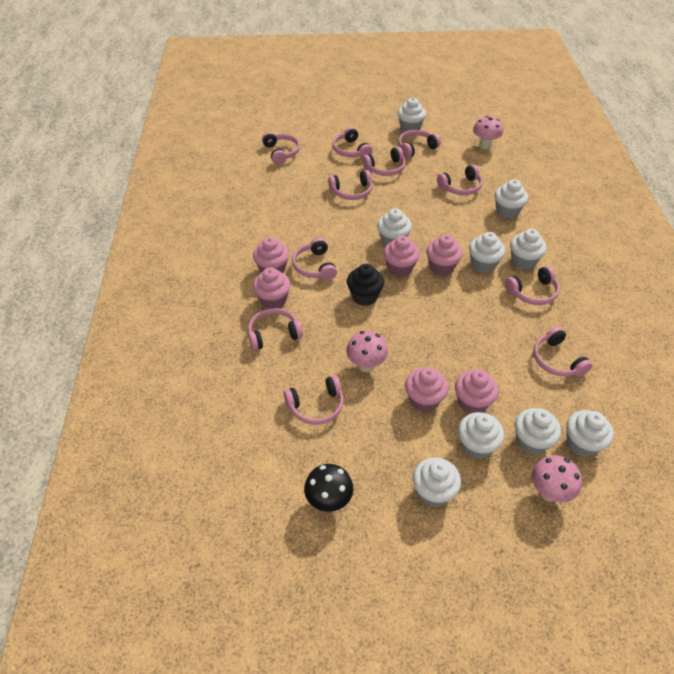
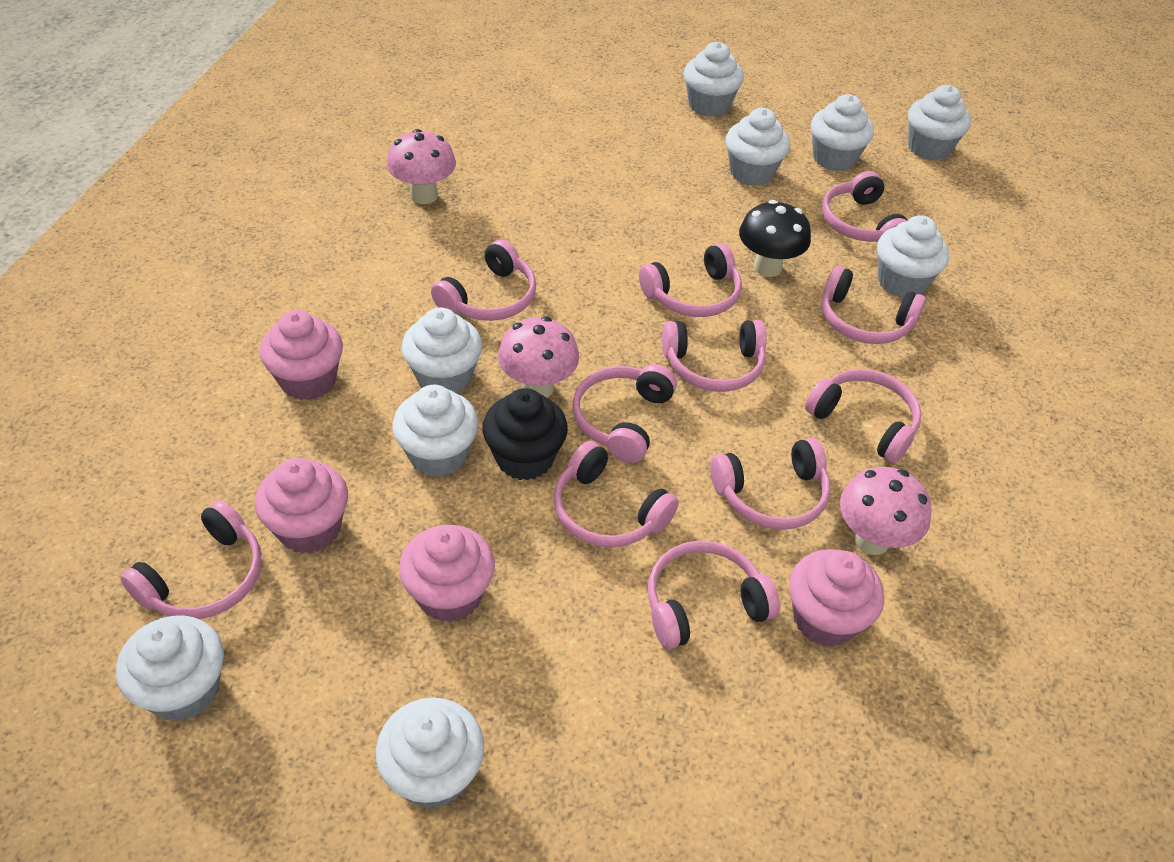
pink cupcake: [253,237,289,273] [253,267,291,309] [384,236,420,277] [405,367,448,412] [426,235,463,276] [455,370,499,414] = 6 -> [255,458,348,554] [260,310,343,400] [399,525,495,622] [789,549,884,647] = 4

